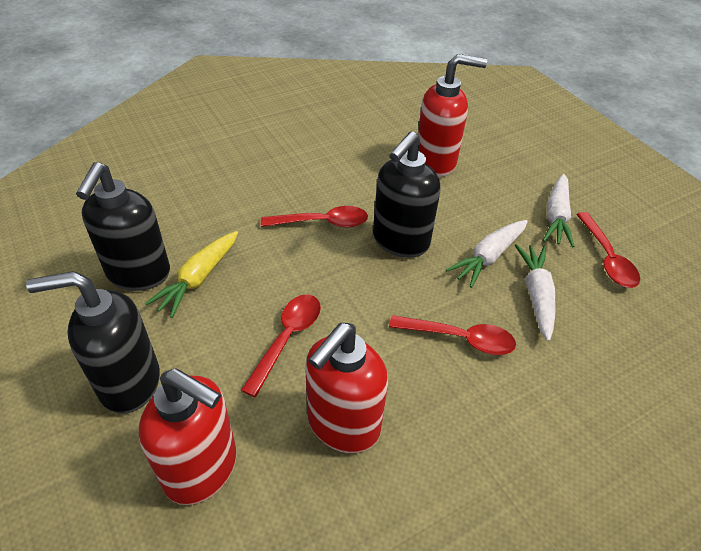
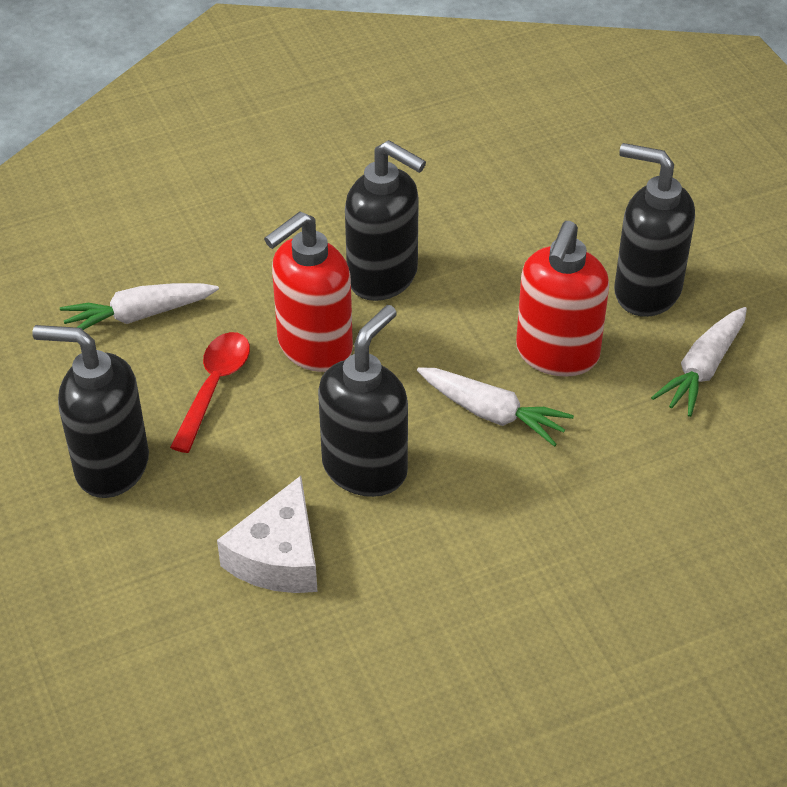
black soap dispenser: [26,271,160,414] [76,162,170,291] [373,131,441,258] = 3 -> [32,325,149,498] [318,305,408,497] [345,140,426,301] [614,143,695,317] = 4
red soap dispenser: [139,369,237,505] [305,323,388,453] [418,54,487,177] = 3 -> [264,212,353,372] [516,221,609,377] = 2
red spoon: [241,294,321,397] [261,206,368,228] [389,315,516,355] [576,212,640,288] = 4 -> [170,332,250,453] = 1
white cheese: none = 0 -> [217,476,318,593] = 1
yellow carrot: [145,231,238,318] = 1 -> none = 0

